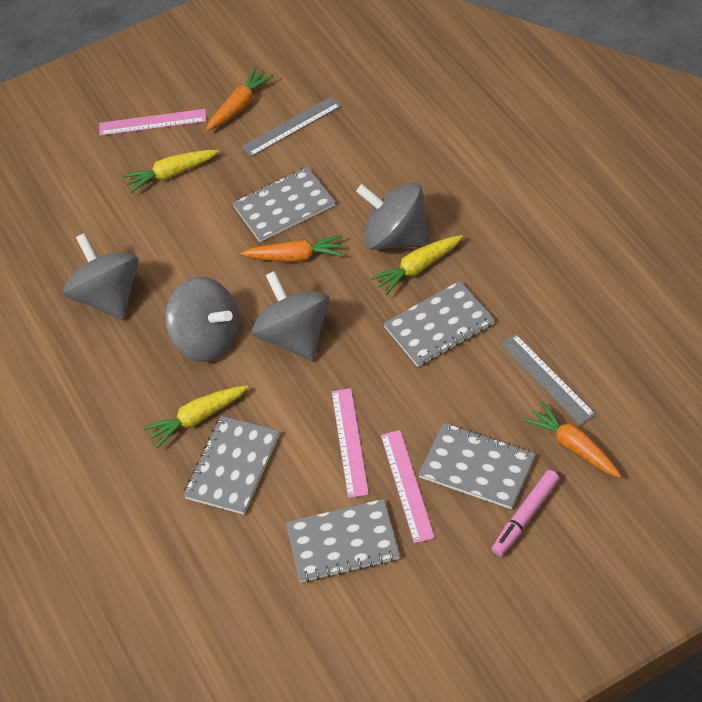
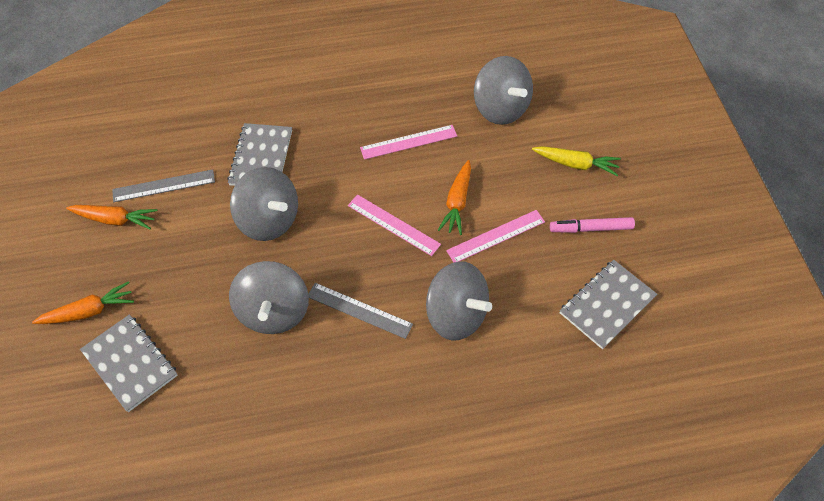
grey notebook: [183,416,280,515] [232,166,335,242] [286,499,400,583] [383,281,495,367] [418,423,536,509] = 5 -> [80,314,178,412] [227,123,292,186] [560,260,657,349] = 3
yellow carrot: [122,150,219,193] [144,385,248,448] [370,235,463,295] = 3 -> [532,146,621,176] = 1

